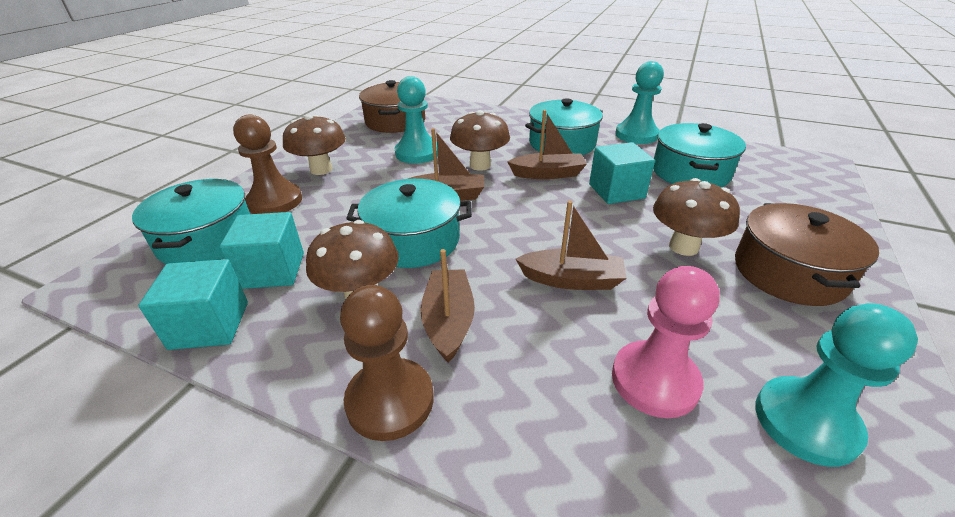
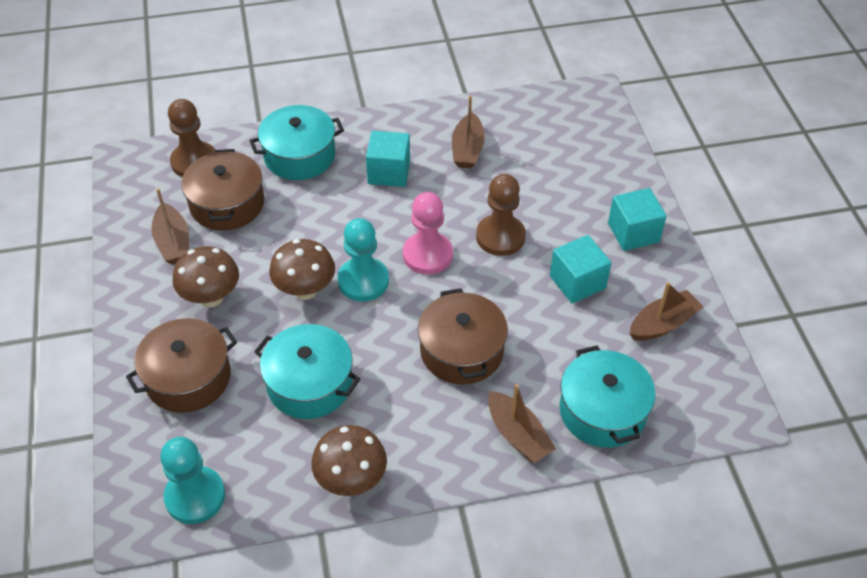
brown mushroom: [283,114,346,175] [306,220,399,300] [450,110,510,171] [653,178,740,256] = 4 -> [172,246,239,308] [269,239,335,300] [311,425,387,496] = 3
brown pot: [359,80,425,133] [735,203,879,306] = 2 -> [126,318,237,413] [181,149,264,230] [418,288,508,385] = 3
turquoise pawn: [395,76,438,164] [615,61,664,144] [755,303,918,467] = 3 -> [160,437,225,524] [337,218,389,301] = 2
turquoise pot: [132,179,250,264] [346,179,472,268] [525,98,603,155] [653,123,746,187] = 4 -> [249,105,344,180] [254,324,360,419] [559,346,656,448] = 3

